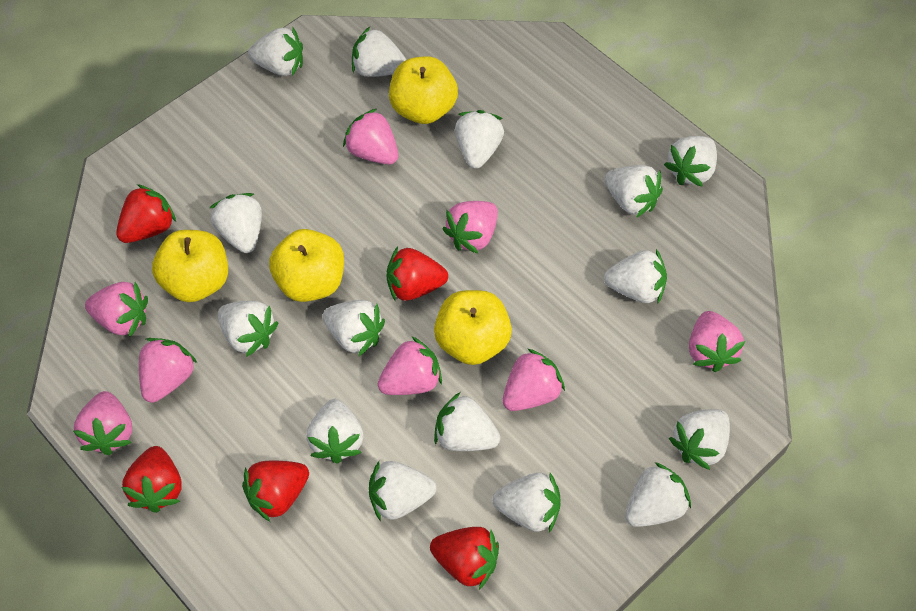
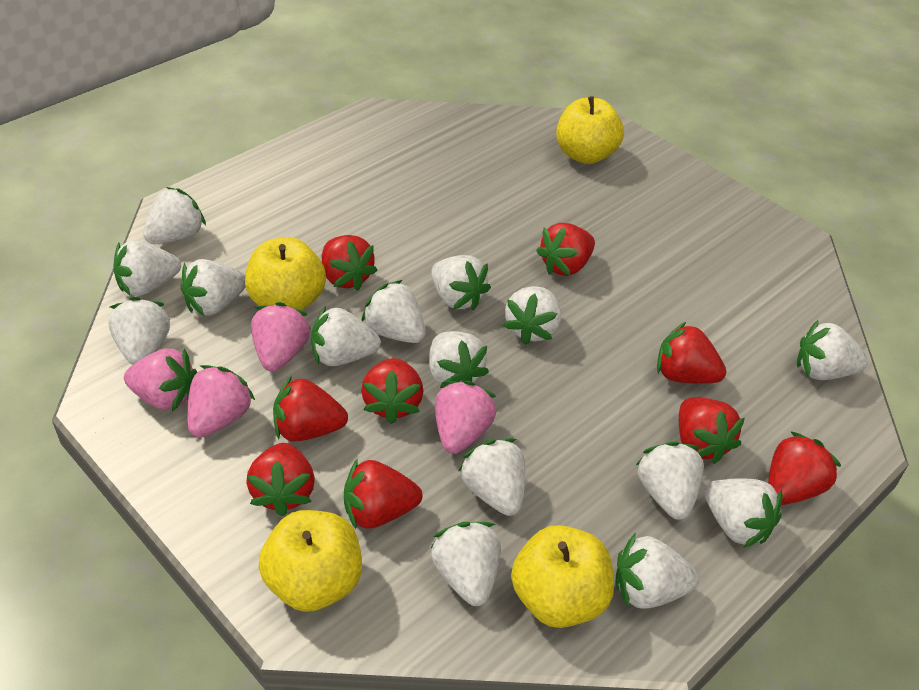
pink strawberry: [73,391,132,455] [85,282,148,337] [139,338,197,403] [343,109,398,165] [378,337,442,395] [442,201,498,254] [503,349,565,411] [689,311,745,372] = 8 -> [124,348,197,411] [187,365,255,438] [251,302,311,372] [435,381,496,454] = 4
red strawberry: [116,184,176,243] [122,446,182,513] [242,461,309,522] [386,246,448,301] [430,527,499,590] = 5 -> [246,443,315,516] [273,376,348,442] [322,235,378,291] [344,459,423,529] [361,358,423,424] [536,223,595,276] [657,322,726,384] [679,398,745,464] [768,431,841,505] = 9

